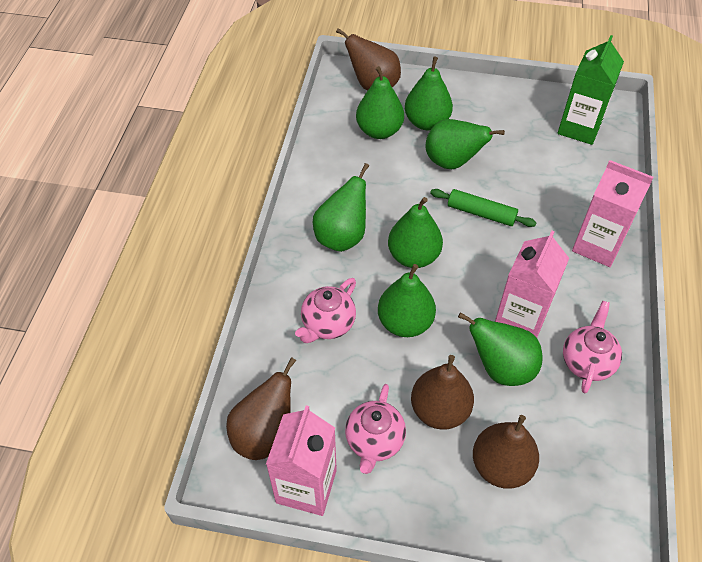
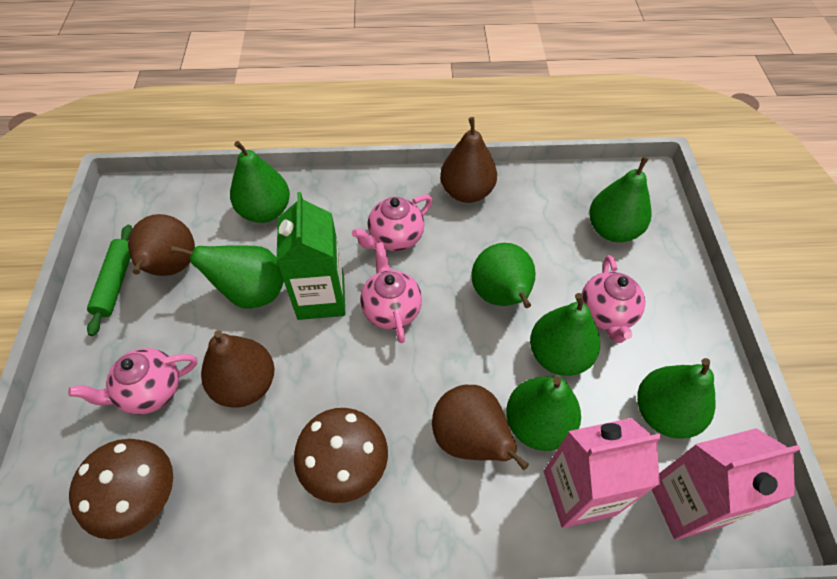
brown mushroom: none = 0 -> [69,439,173,539] [294,408,388,503] = 2
pink carton: [266,405,337,516] [495,230,569,337] [572,160,654,267] = 3 -> [544,418,662,528] [652,428,801,540] = 2
pink teapot: [295,278,356,343] [345,384,406,474] [563,301,622,393] = 3 -> [68,348,197,415] [352,195,433,251] [360,242,422,343] [582,255,645,343] = 4

